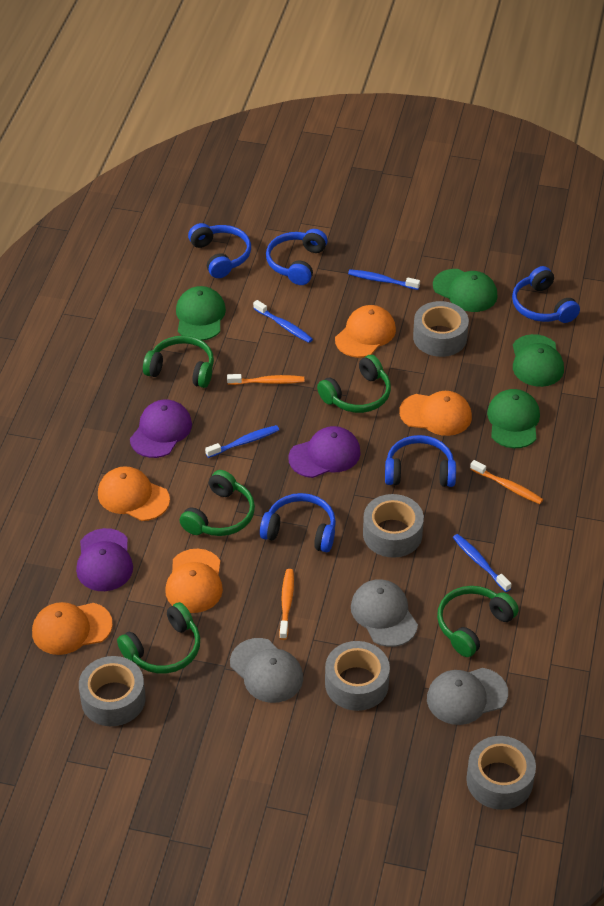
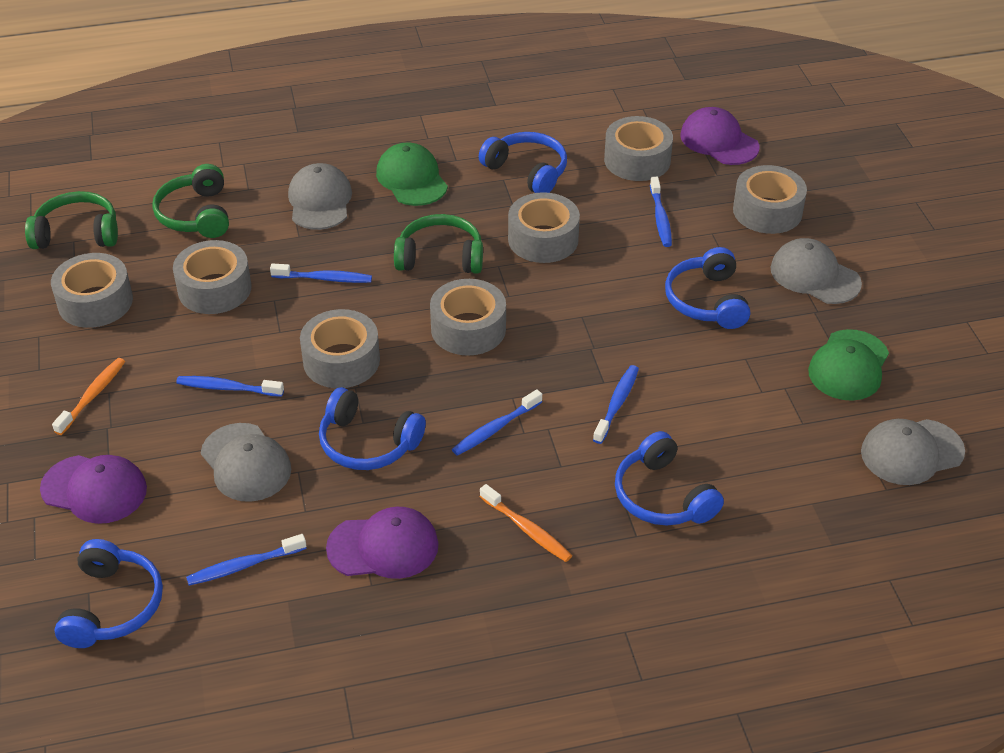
blue toothbrush: [205,425,279,458] [253,300,313,343] [348,269,420,290] [453,534,511,592] = 4 -> [176,376,284,397] [186,534,306,586] [270,263,372,283] [452,389,542,456] [593,365,639,444] [650,177,672,247] = 6
green cap: [176,286,226,341] [433,269,498,312] [487,389,540,448] [513,334,564,387] = 4 -> [376,143,448,206] [808,329,889,401] = 2
green headphones: [117,602,200,673] [143,335,214,388] [180,470,255,536] [317,355,391,413] [437,586,519,657] = 5 -> [25,191,118,249] [152,164,229,238] [394,214,483,274] = 3
grey cap: [230,638,303,703] [351,579,418,647] [427,668,508,725] = 3 -> [201,423,291,502] [288,163,352,230] [770,238,862,304] [861,419,965,485] = 4
grey tape: [79,656,146,726] [325,641,390,711] [363,494,424,558] [413,301,469,357] [466,736,536,810] = 5 -> [51,253,133,328] [173,240,252,314] [300,309,380,388] [430,279,506,356] [508,192,580,263] [604,116,673,181] [733,165,807,234] = 7
orange cap: [32,602,113,655] [98,466,170,521] [165,549,223,613] [335,305,396,358] [399,391,472,436] = 5 -> none = 0
orange toothbrush: [227,374,304,385] [279,569,294,640] [470,460,543,504] = 3 -> [52,358,125,435] [480,484,572,562] = 2

